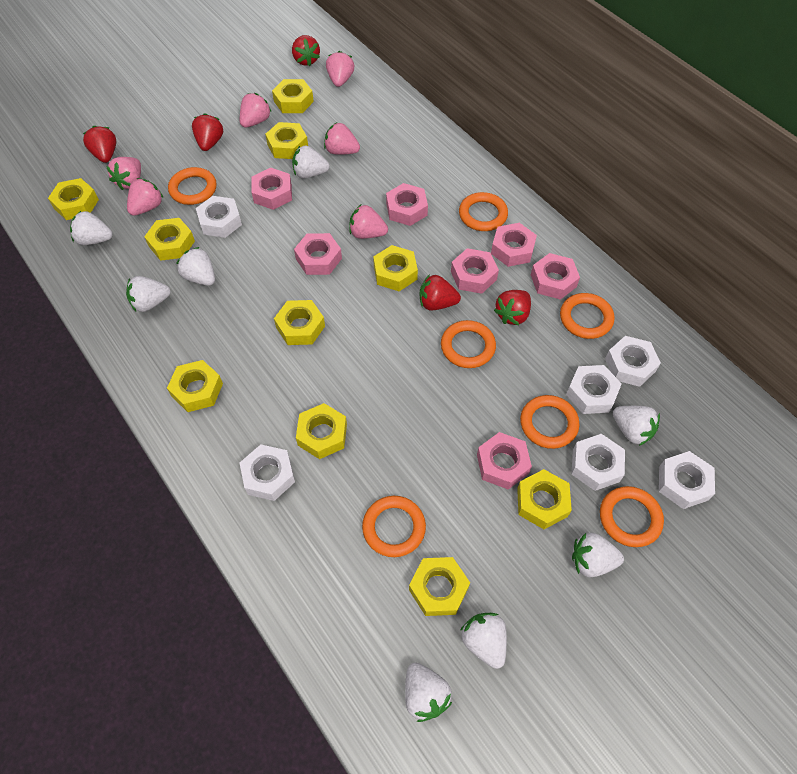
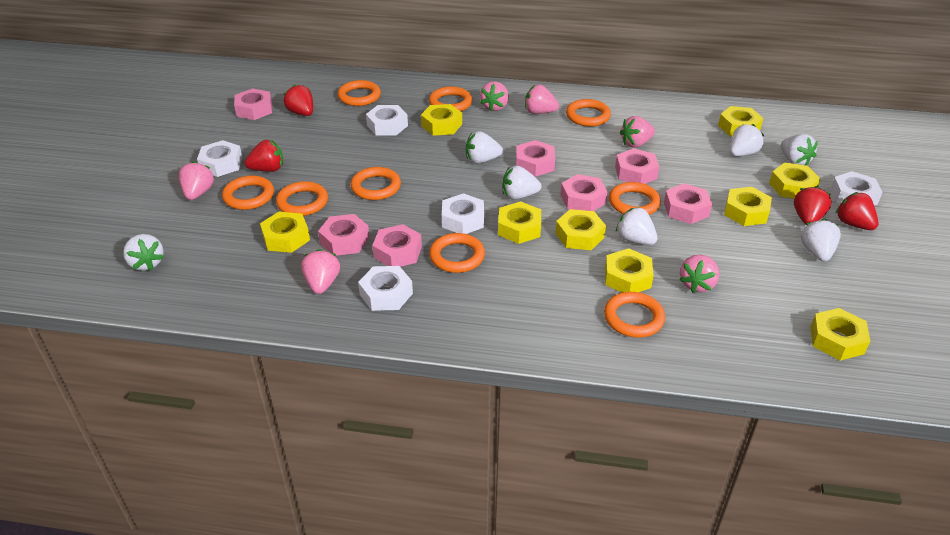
orange ring: [168,167,217,205] [362,496,426,557] [441,320,496,368] [459,192,508,231] [520,395,579,449] [560,293,615,339] [600,486,664,547] = 7 -> [222,176,274,210] [276,181,328,216] [337,80,381,106] [351,167,401,200] [429,87,472,111] [429,233,485,273] [566,99,611,127] [604,292,665,338] [609,182,661,215] = 9
red strawberry: [83,126,116,163] [192,113,223,151] [292,35,320,66] [420,274,461,310] [494,290,531,325] = 5 -> [245,140,283,172] [284,84,313,116] [794,186,832,224] [835,192,878,230] = 4
white nut: [196,196,242,238] [240,444,295,501] [566,365,622,414] [571,434,625,491] [605,336,661,387] [659,451,715,509] = 6 -> [197,140,242,177] [358,266,413,311] [366,105,408,135] [442,193,484,234] [831,171,883,206] = 5
white strawberry: [70,211,113,245] [126,276,171,312] [176,247,215,286] [292,146,330,178] [405,662,452,722] [460,613,507,669] [572,532,624,577] [613,406,660,446] = 8 -> [123,234,164,271] [466,131,503,164] [502,166,542,200] [616,207,658,245] [730,124,764,156] [781,134,818,166] [801,219,841,261] = 7
yellow nut: [48,178,99,220] [144,218,195,261] [167,360,223,412] [265,122,308,159] [272,79,314,113] [274,300,325,345] [296,403,347,459] [373,245,418,291] [409,557,470,616] [517,469,572,529] = 10 -> [260,212,310,253] [421,104,462,136] [498,201,541,244] [555,209,606,250] [605,248,654,293] [718,106,763,136] [724,187,772,226] [769,162,820,199] [810,308,870,361] = 9

